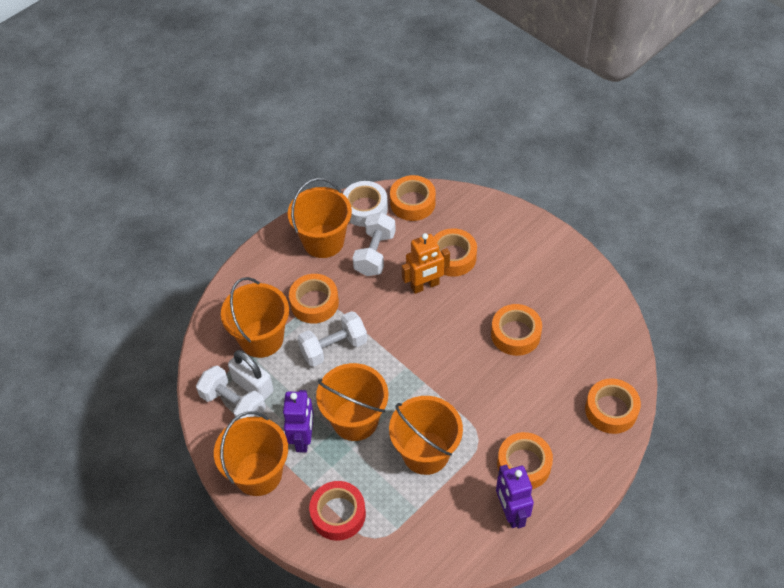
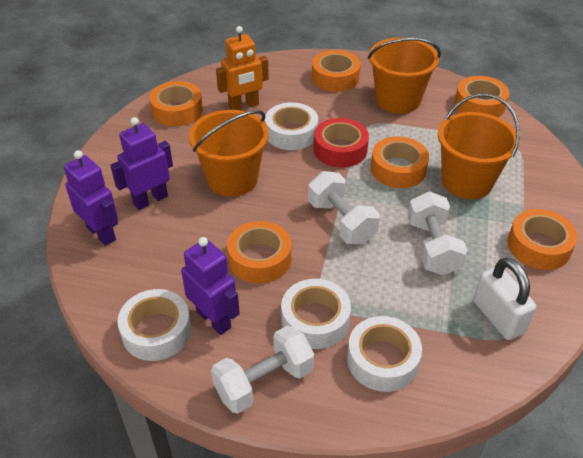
orange bucket: [214,411,288,496] [221,277,289,358] [288,178,352,258] [316,363,388,441] [389,396,463,475] = 5 -> [189,110,269,197] [368,37,441,114] [438,94,520,199] = 3
purple robot: [283,390,314,453] [496,465,534,529] = 2 -> [64,150,118,246] [110,117,173,210] [181,237,240,335] = 3
white tape: [343,181,388,227] = 1 -> [117,289,191,361] [265,102,318,150] [281,279,351,349] [347,316,422,392] = 4

